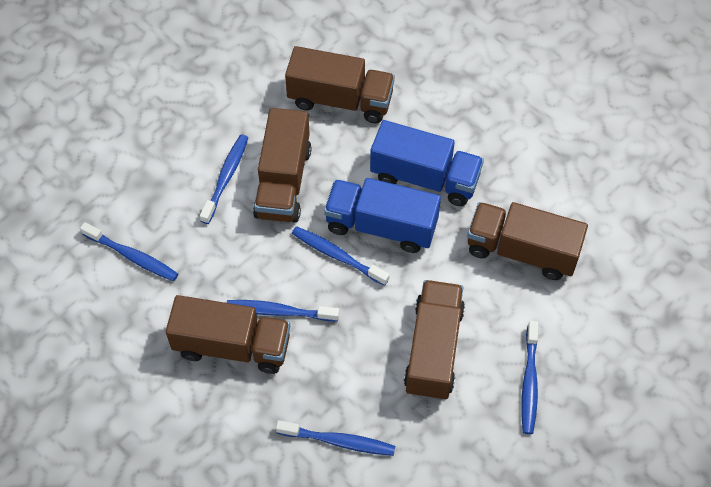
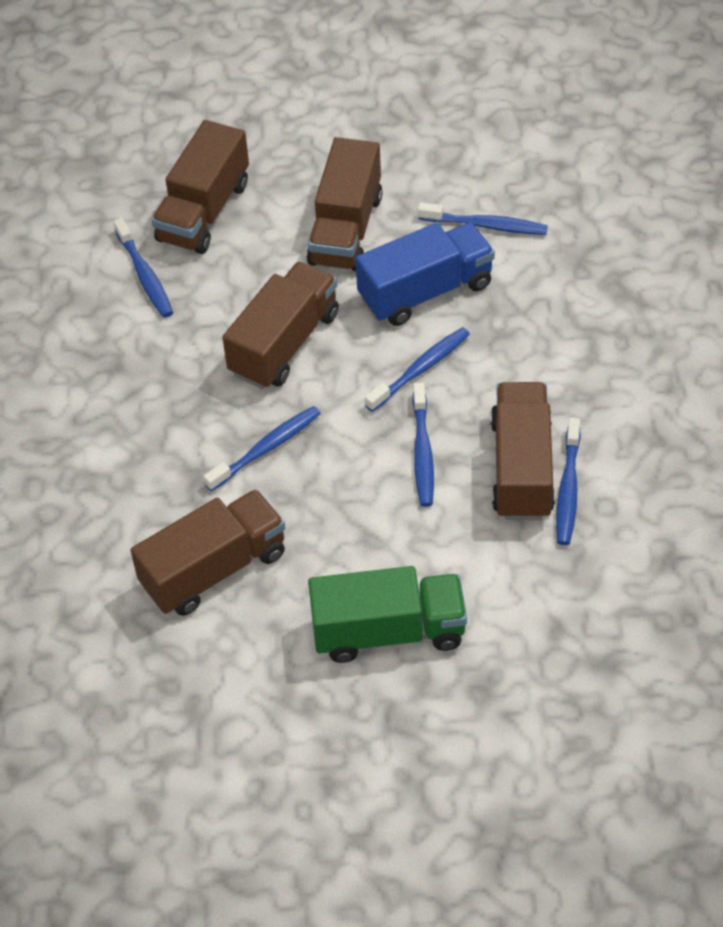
blue truck: [324,178,441,253] [370,120,484,206] = 2 -> [355,223,495,326] = 1
green truck: none = 0 -> [308,566,467,663] = 1

